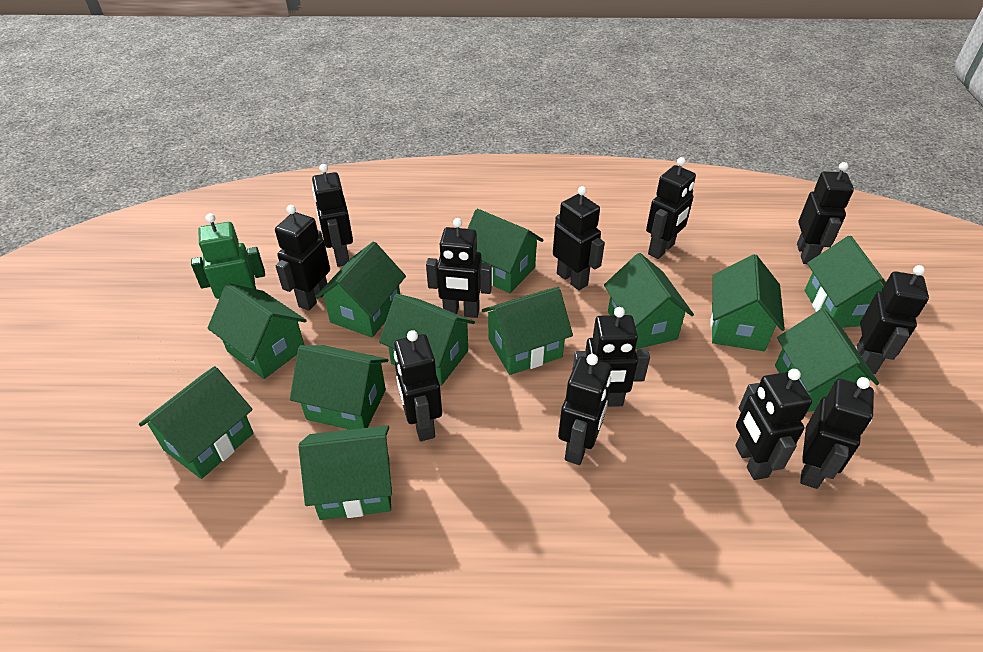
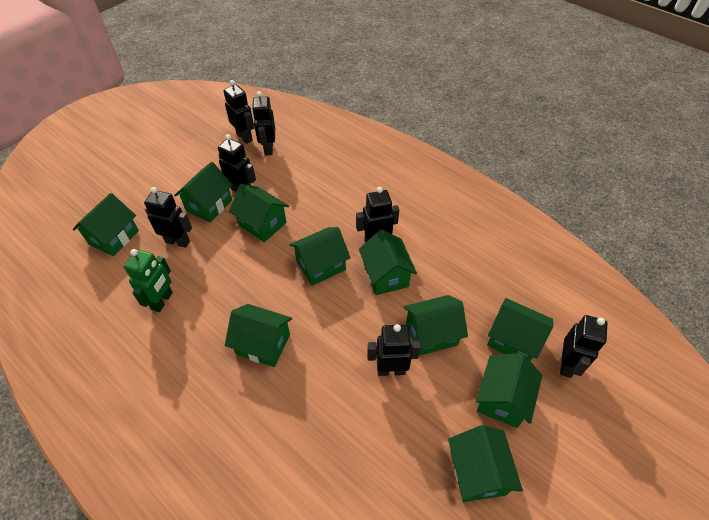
black robot: [275,205,330,311] [312,164,353,267] [394,330,442,441] [426,218,492,318] [553,186,605,290] [558,354,611,465] [572,307,650,407] [646,157,696,259] [735,369,812,480] [797,162,854,264] [800,377,874,489] [857,265,929,374] = 12 -> [144,187,192,248] [218,134,256,192] [223,80,254,144] [252,91,275,155] [356,187,399,243] [367,324,421,376] [560,315,607,378] = 7
green house: [139,366,253,479] [208,283,307,379] [290,345,388,430] [299,425,392,520] [315,242,406,338] [379,294,475,386] [468,209,543,293] [482,287,573,375] [604,253,694,350] [711,254,785,351] [775,309,879,412] [804,236,886,328] = 12 -> [73,193,139,256] [174,162,233,223] [225,304,292,367] [229,184,289,242] [290,227,350,286] [359,229,417,295] [404,295,468,356] [448,425,523,502] [476,353,542,428] [487,298,554,361] = 10

